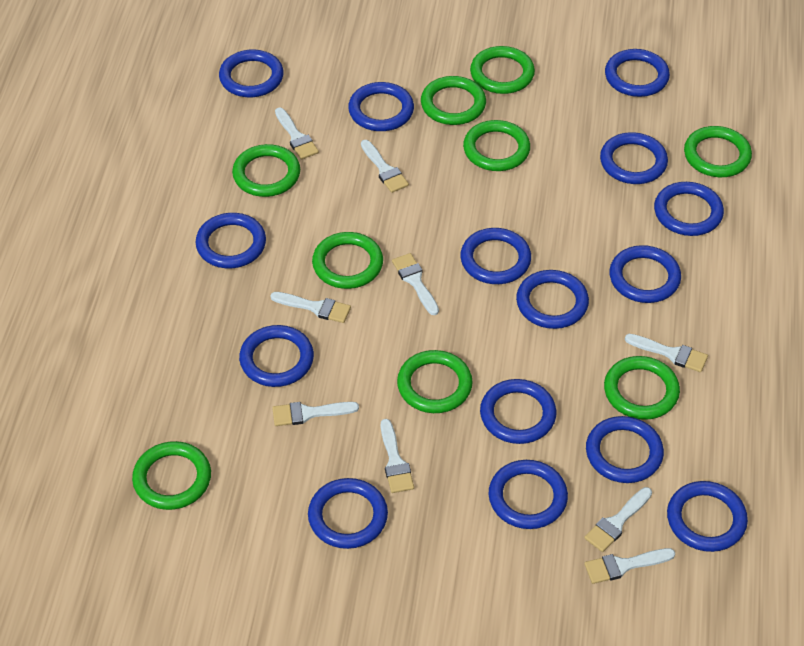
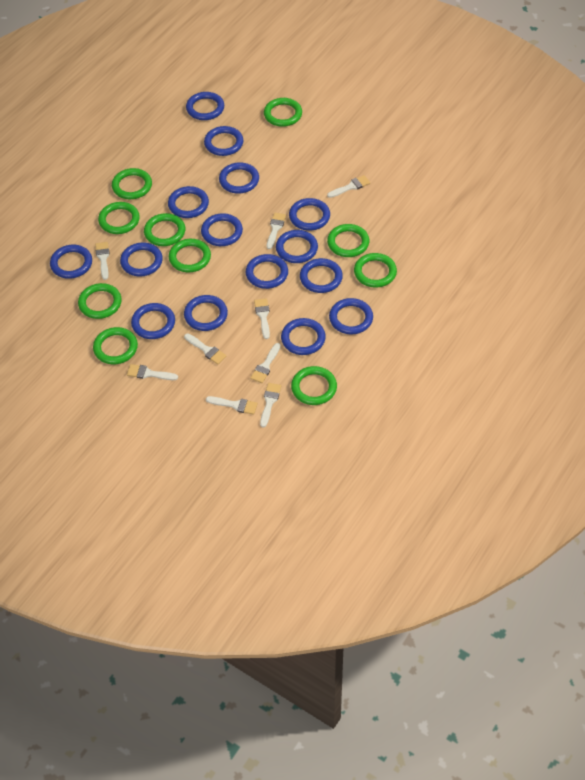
green ring: [132,441,211,510] [232,144,300,197] [312,232,383,289] [397,350,473,413] [421,76,486,125] [463,120,530,171] [470,46,535,94] [604,356,680,420] [684,126,752,177] = 9 -> [78,283,122,319] [93,327,138,364] [98,202,140,234] [112,168,152,199] [144,213,185,246] [169,239,211,272] [264,98,302,127] [291,366,337,405] [327,224,369,257] [354,253,397,288] = 10

